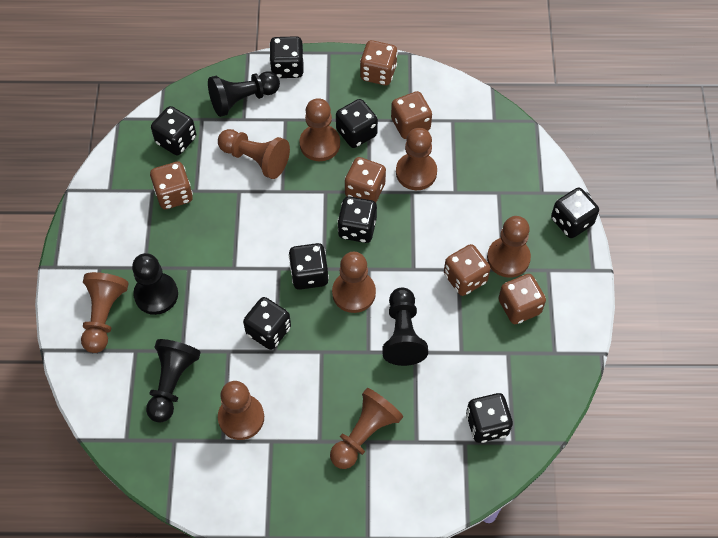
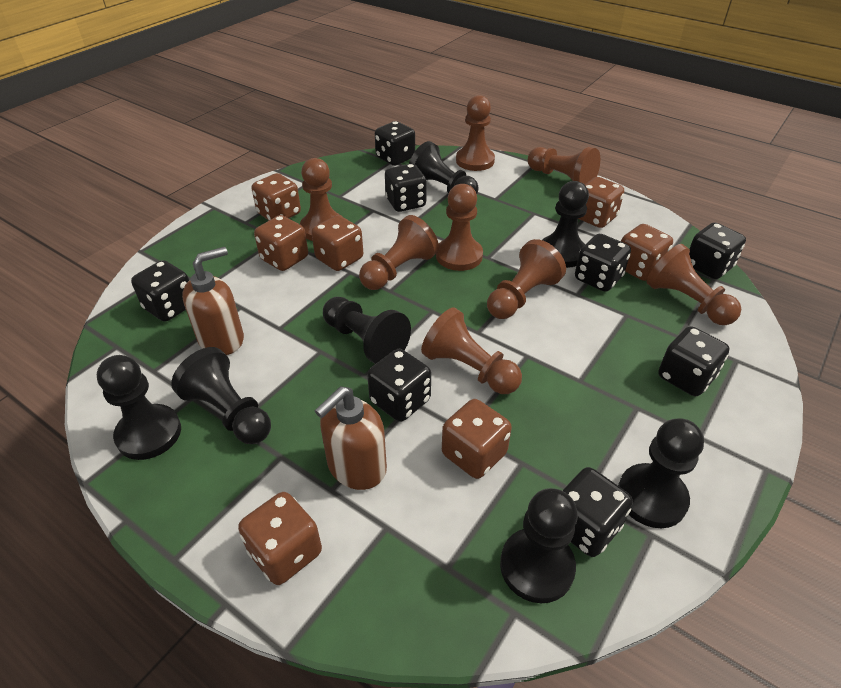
black pawn: [132,253,178,315] [146,339,201,423] [208,71,280,117] [382,288,428,366] = 4 -> [97,355,181,460] [171,347,271,444] [323,297,411,364] [409,141,479,194] [500,488,578,603] [542,181,589,268] [618,418,704,528] = 7
brown dice: [150,162,193,209] [345,157,386,202] [360,40,398,85] [391,91,432,139] [444,244,491,296] [499,274,546,324] = 6 -> [238,492,322,585] [251,173,301,220] [254,215,308,271] [311,215,363,271] [442,399,512,479] [578,177,624,228] [621,224,673,281] = 7
brown soap dispenser: none = 0 -> [182,247,244,355] [315,386,387,490] = 2

